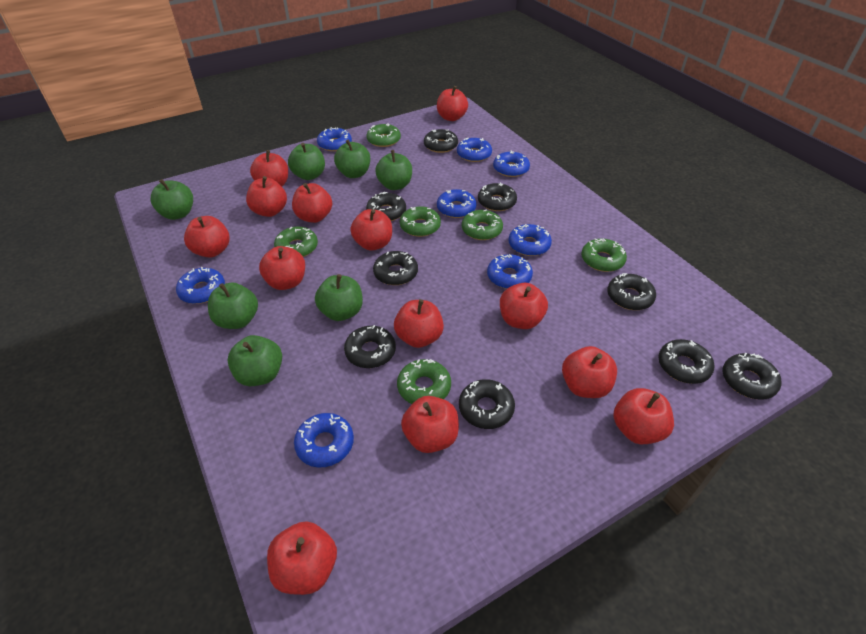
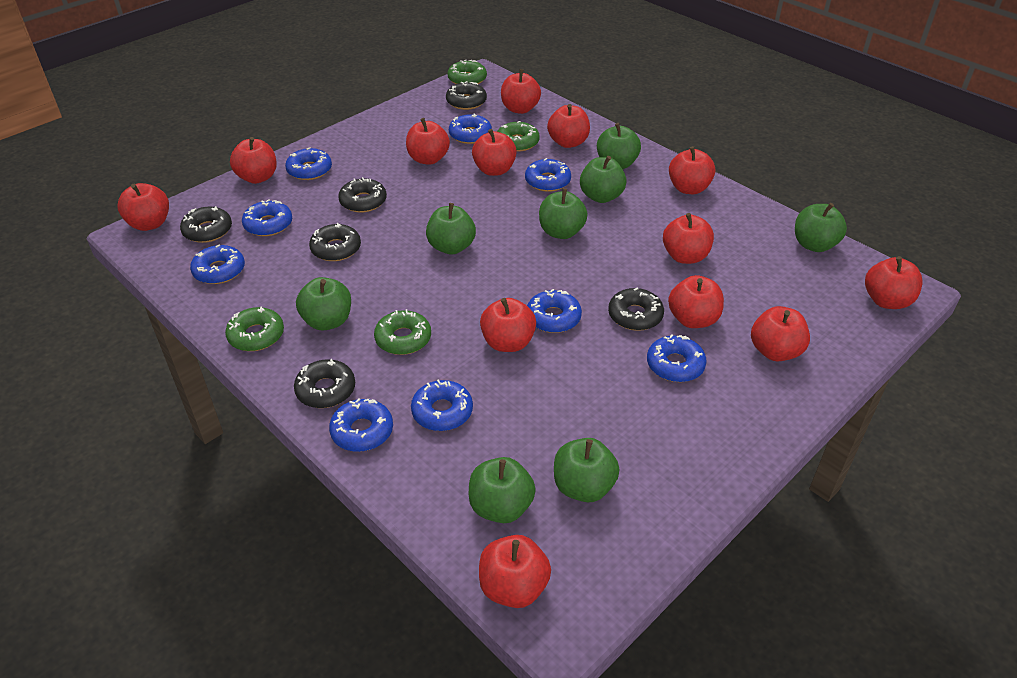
black donut: [344,325,396,368] [366,192,406,221] [373,251,418,285] [424,129,458,153] [459,379,515,429] [478,182,517,211] [607,273,656,310] [658,339,714,384] [722,353,781,400] = 9 -> [180,206,232,243] [294,359,355,408] [309,223,361,261] [338,177,387,212] [446,81,487,110] [608,287,664,331] = 6
blue donut: [176,267,225,304] [294,413,354,467] [317,127,352,151] [437,189,476,218] [457,138,492,162] [487,254,533,289] [493,151,530,177] [508,224,552,256] = 8 -> [190,244,245,284] [242,199,292,236] [285,147,332,180] [329,398,393,452] [411,379,473,431] [449,113,492,144] [525,158,571,192] [527,289,582,333] [647,335,707,382] = 9
green apple: [150,179,193,220] [208,282,258,329] [227,335,282,386] [288,143,325,180] [315,274,363,321] [334,140,370,178] [375,150,412,190] = 7 -> [296,277,351,330] [426,203,476,254] [469,457,536,523] [539,188,588,239] [554,438,619,502] [580,156,627,203] [597,123,641,169] [795,203,847,252] = 8
green donut: [274,226,318,257] [366,123,401,147] [397,359,451,404] [400,206,441,237] [462,209,503,240] [581,238,627,272] = 6 -> [225,306,284,351] [374,309,431,355] [447,59,487,84] [497,121,540,152] = 4

